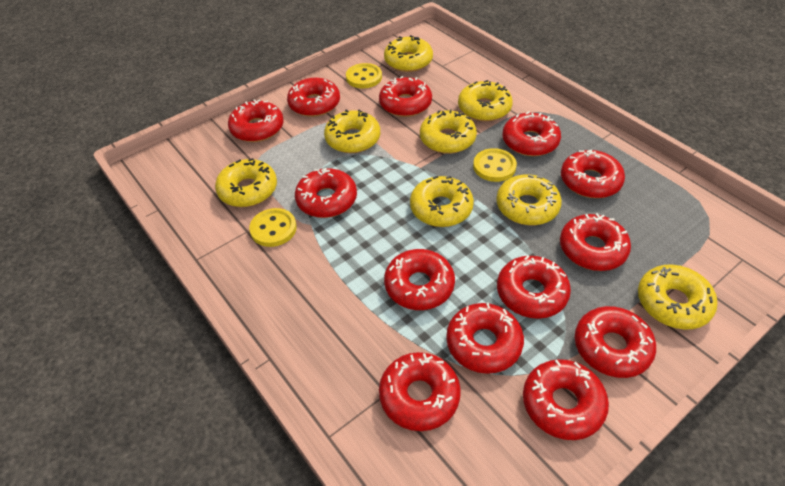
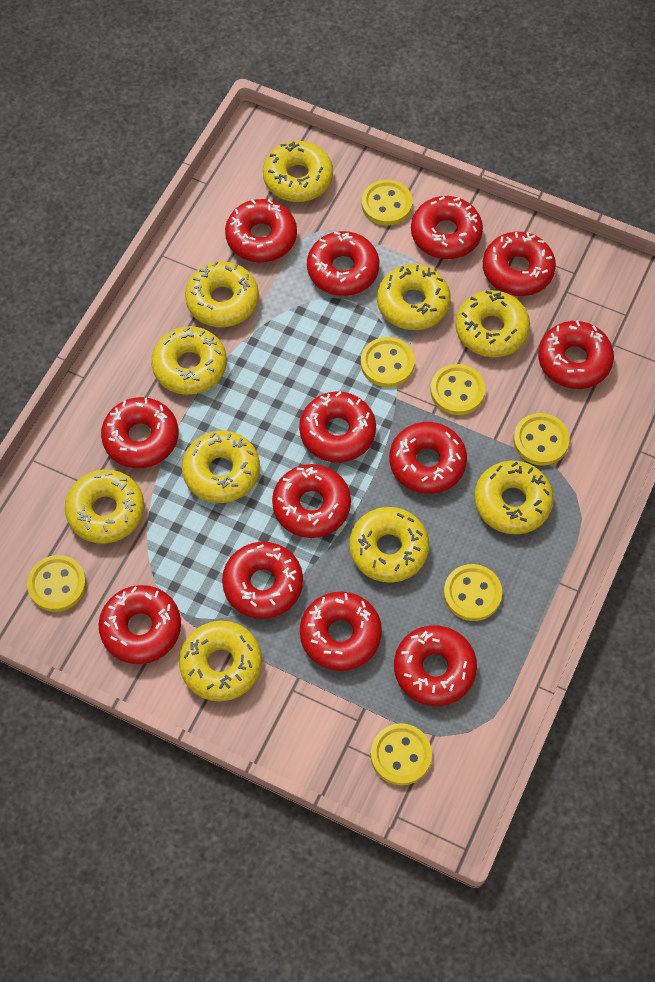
yellow button: [249,208,297,247] [346,63,382,88] [473,148,517,182] = 3 -> [27,555,86,612] [361,337,415,387] [362,180,413,225] [371,723,432,785] [430,364,485,415] [444,564,502,621] [513,413,570,466] = 7
yellow donut: [215,158,277,207] [324,109,380,153] [384,35,433,72] [410,176,474,227] [420,109,477,154] [458,80,513,121] [496,174,562,225] [638,264,717,329] = 8 -> [65,469,144,544] [151,326,227,395] [179,621,262,701] [182,431,260,503] [185,261,259,327] [263,141,333,202] [349,507,429,583] [377,264,450,330] [455,290,530,357] [474,461,553,534] = 10

